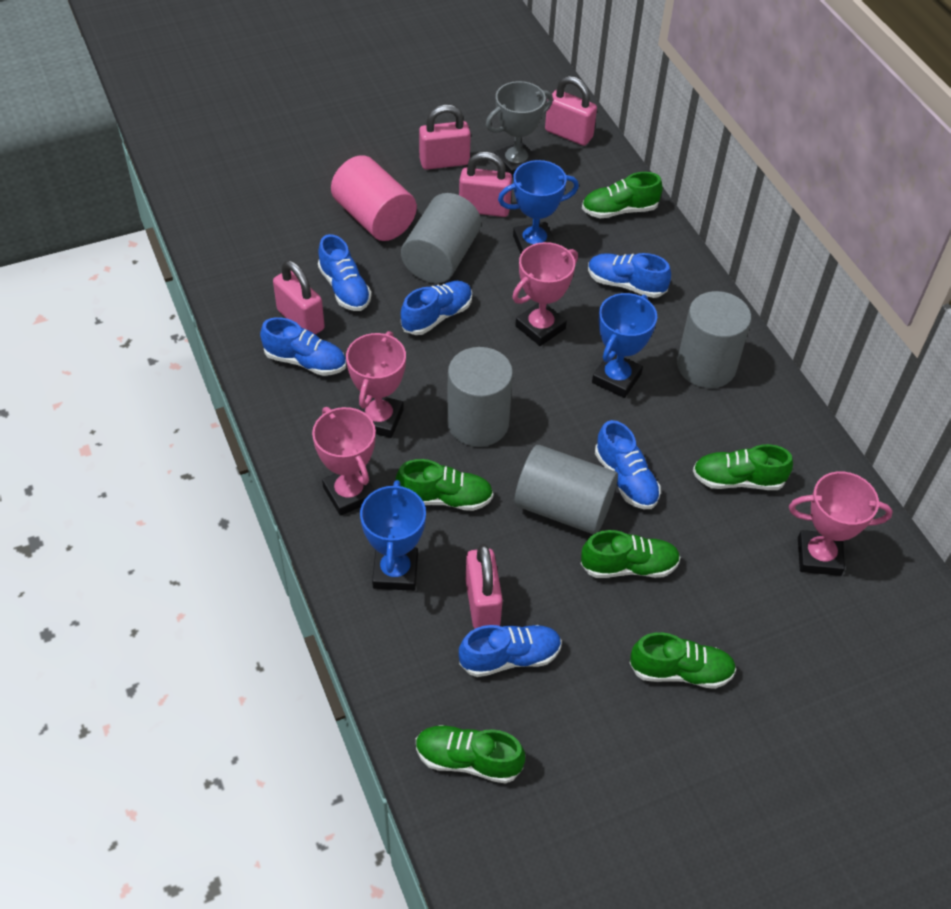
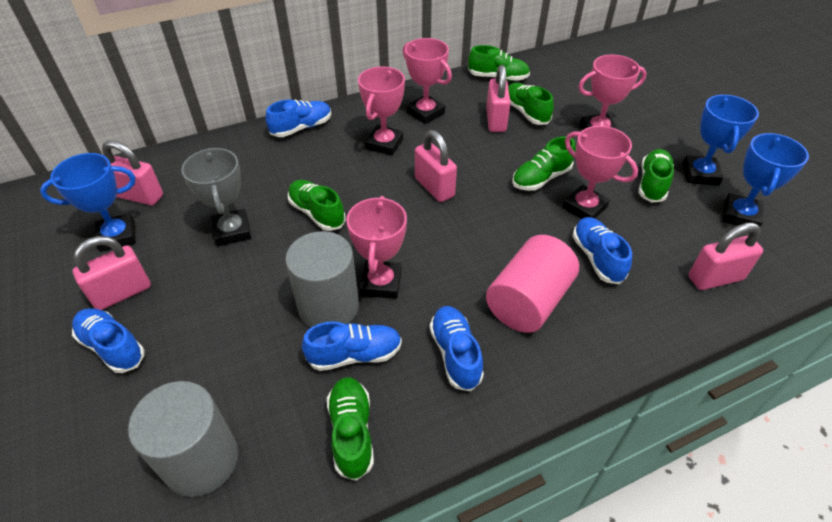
blue shoe: [260,317,346,376] [318,234,372,311] [401,281,472,335] [459,625,562,677] [588,253,671,298] [595,420,660,509] = 6 -> [72,308,145,373] [266,100,331,137] [302,321,402,371] [430,306,484,391] [572,217,632,284] = 5
grey cylinder: [401,193,481,283] [447,347,513,447] [515,445,618,534] [677,291,751,388] = 4 -> [128,381,238,497] [285,231,359,328] = 2
pink trophy: [312,407,376,516] [346,331,406,438] [512,242,578,346] [789,471,893,576] = 4 -> [346,196,407,299] [358,66,405,156] [403,38,452,124] [563,126,638,219] [578,55,647,130] = 5

